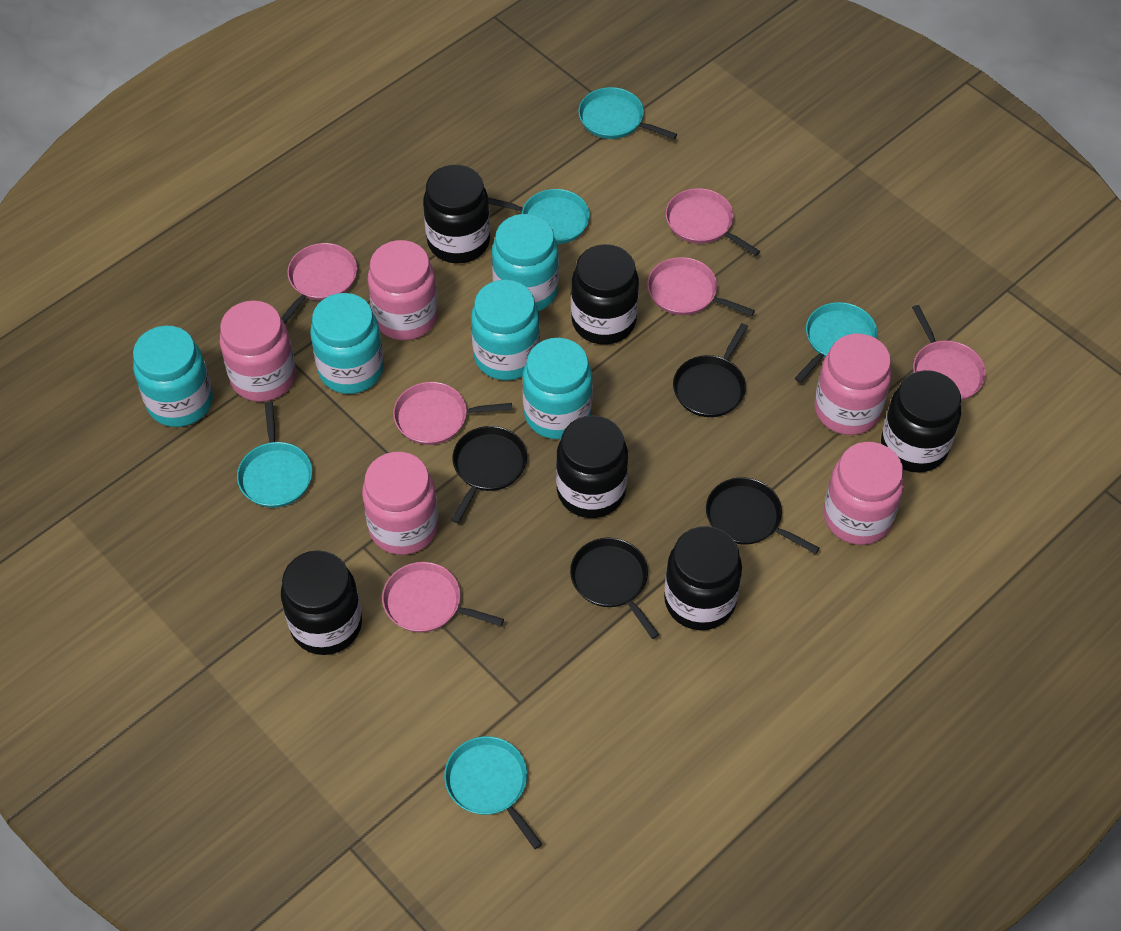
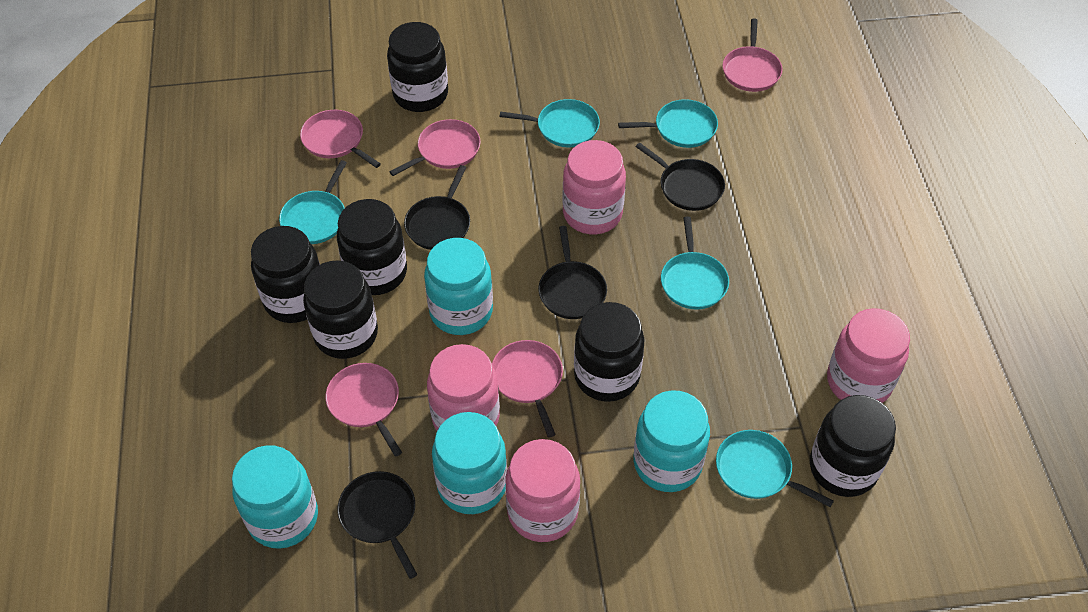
pink jar: [220,300,296,402] [362,452,439,555] [368,240,438,340] [815,334,892,435] [823,442,904,545] = 5 -> [427,344,500,431] [505,439,580,542] [562,140,626,234] [827,308,910,403] = 4
pink pan: [281,243,357,324] [382,562,504,633] [393,382,512,445] [647,257,755,316] [665,188,760,256] [912,305,986,401] = 6 -> [300,110,381,168] [326,363,402,457] [389,119,481,176] [492,340,563,437] [723,18,783,92] = 5
turquoise jar: [133,326,213,427] [310,293,384,394] [471,280,540,380] [492,214,559,311] [522,338,593,439] = 5 -> [232,445,318,549] [424,238,493,335] [432,412,507,514] [634,390,710,492] = 4

